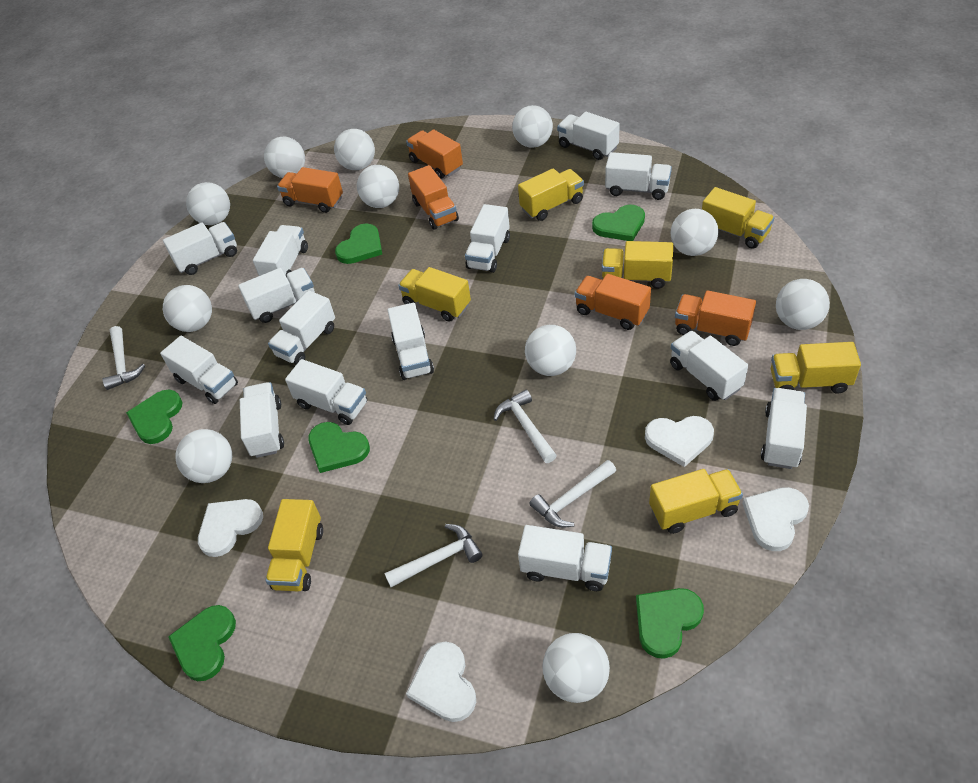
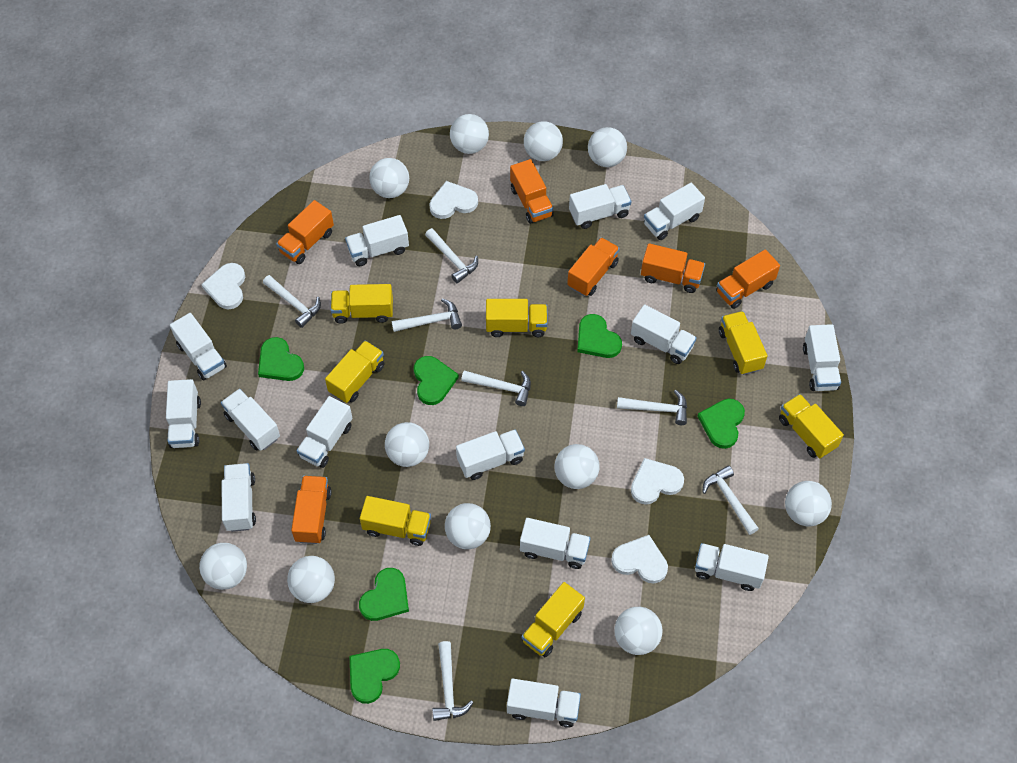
orange truck: [277,167,343,213] [406,129,463,179] [408,165,459,230] [575,274,651,330] [675,290,756,346] = 5 -> [276,200,334,264] [291,476,332,544] [510,159,554,224] [567,237,620,296] [641,243,705,293] [716,249,780,309] = 6
white hammer: [102,326,145,390] [384,524,483,587] [493,390,557,463] [529,460,616,528] = 4 -> [263,275,321,328] [392,298,462,332] [425,228,478,283] [432,641,474,721] [461,370,531,406] [617,390,687,425] [702,465,759,535] = 7

